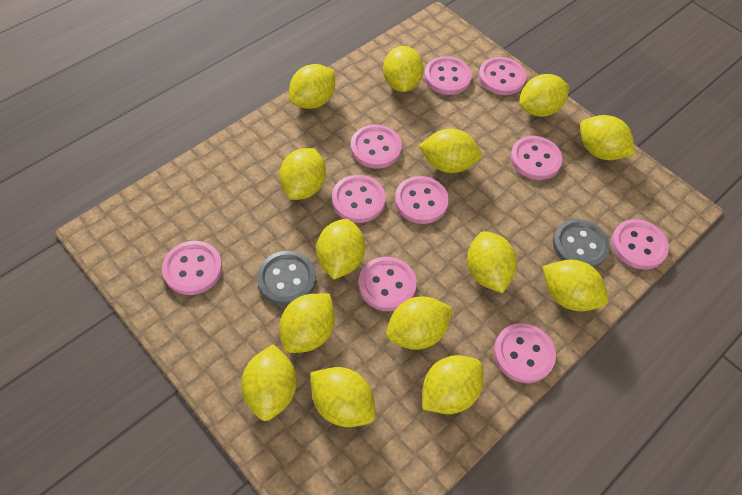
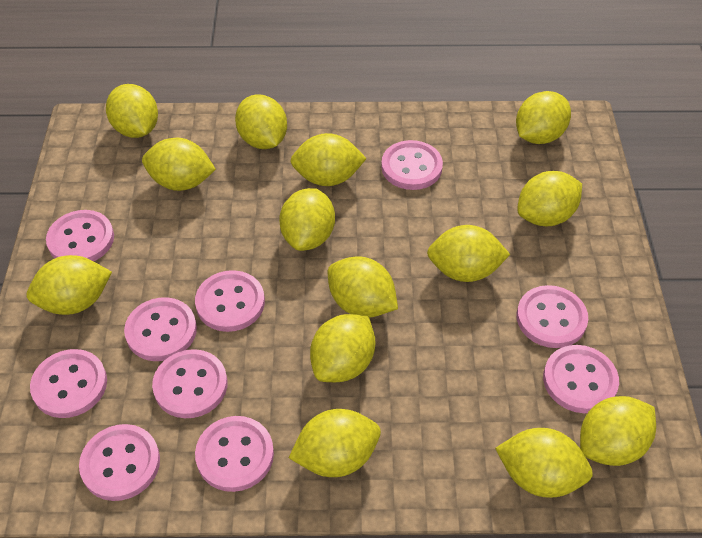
grey button: [257,251,316,306] [553,219,610,268] = 2 -> none = 0

